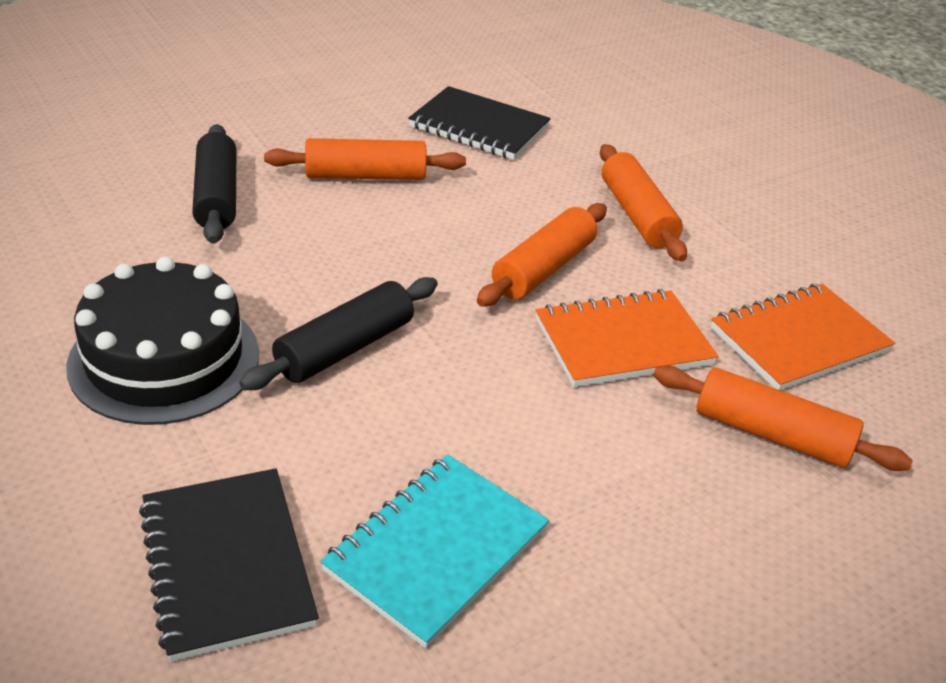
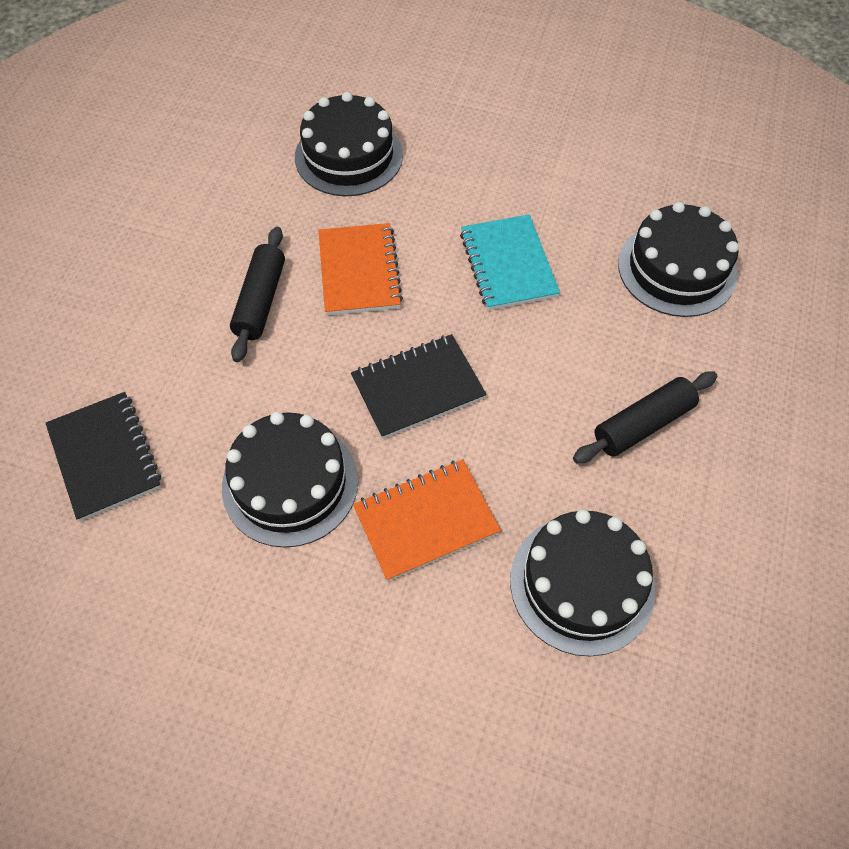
black cake: [66,257,259,425] = 1 -> [222,412,358,548] [295,92,403,196] [510,509,655,657] [618,202,739,317] = 4
orange rolling pin: [264,138,466,180] [477,203,607,307] [600,144,687,261] [653,365,913,471] = 4 -> none = 0

